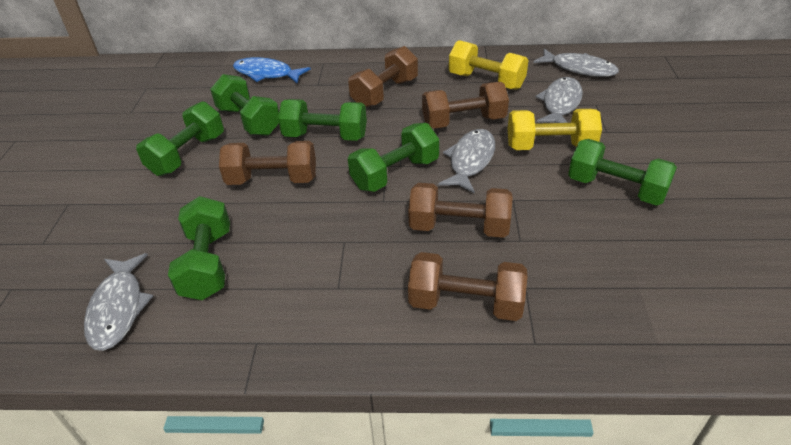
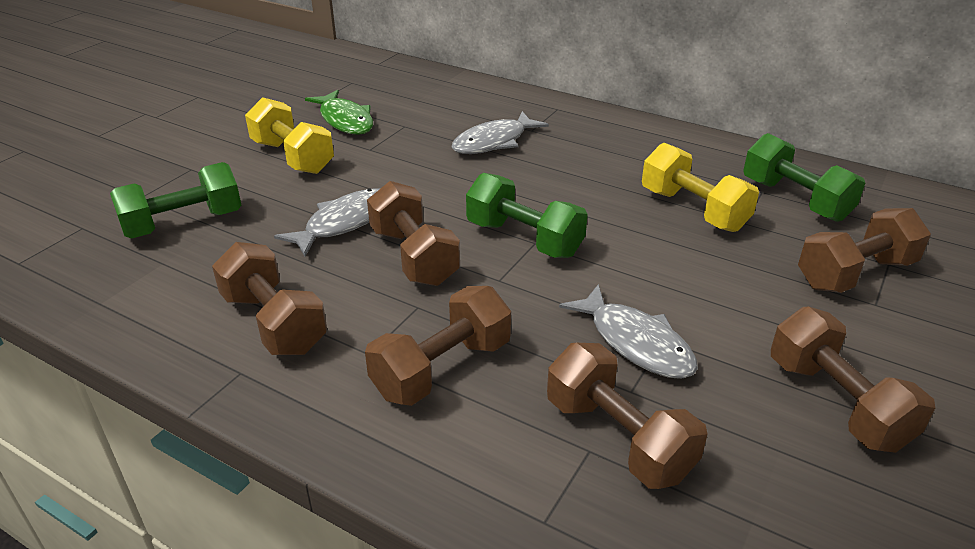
blue fish: [233,57,310,83] = 1 -> none = 0
brown dumbbell: [219,141,316,185] [348,46,418,107] [408,183,513,238] [408,252,527,321] [422,82,509,129] = 5 -> [212,242,327,355] [365,286,511,406] [367,181,460,286] [547,343,708,489] [771,307,935,453] [798,208,931,293] = 6
green dumbbell: [136,101,224,176] [168,196,230,300] [210,74,279,136] [278,99,367,141] [348,123,439,192] [568,139,677,206] = 6 -> [110,162,242,238] [466,173,588,258] [743,133,865,222] = 3
green fish: none = 0 -> [305,90,373,135] = 1
grey fish: [84,253,153,351] [438,129,495,193] [533,48,619,77] [535,77,583,123] = 4 -> [274,188,380,256] [452,111,549,154] [559,284,698,379] = 3

